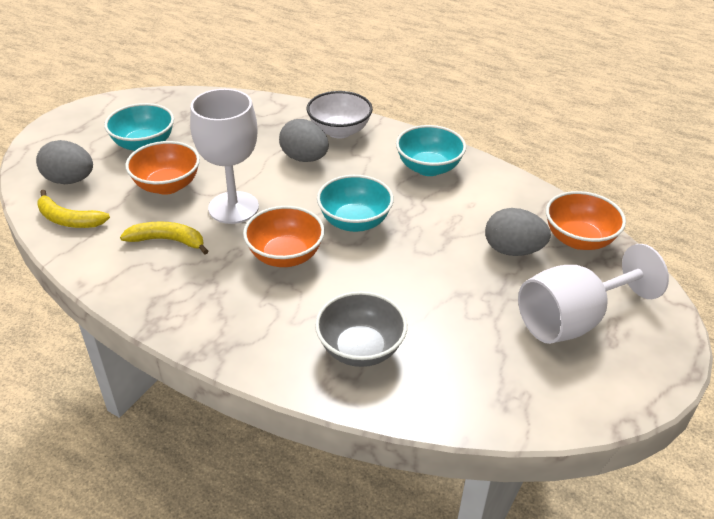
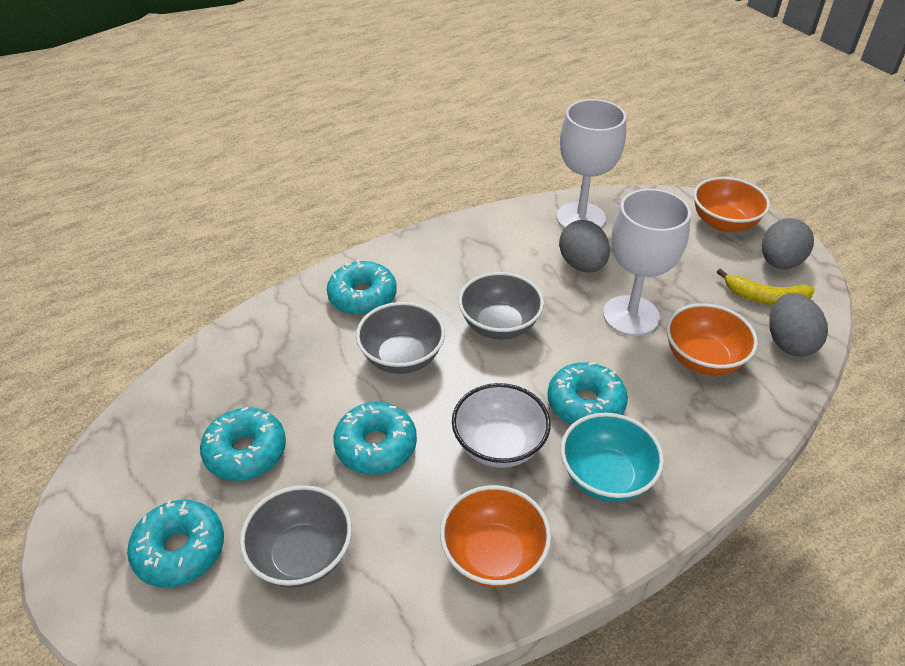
grey bowl: [315,291,407,367] = 1 -> [240,485,352,588] [356,302,445,374] [458,272,544,339] = 3
turquoise bowl: [104,103,174,151] [317,175,394,232] [396,125,466,176] = 3 -> [561,413,664,502] = 1
turquoise donut: none = 0 -> [127,500,224,588] [200,407,286,481] [327,260,397,315] [333,402,417,475] [547,362,628,425] = 5
yellow banana: [38,190,110,228] [120,221,208,254] = 2 -> [717,268,815,305] = 1

